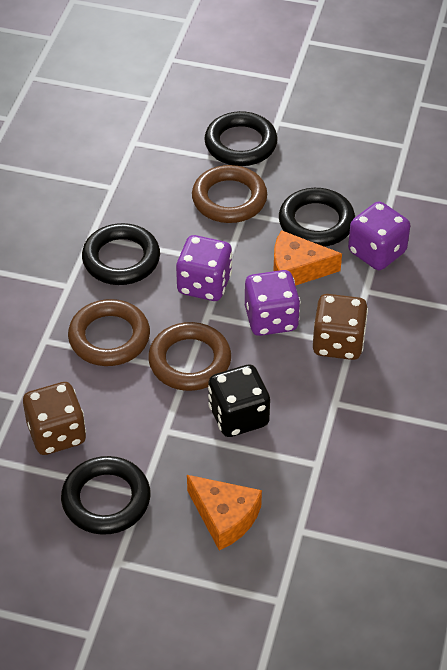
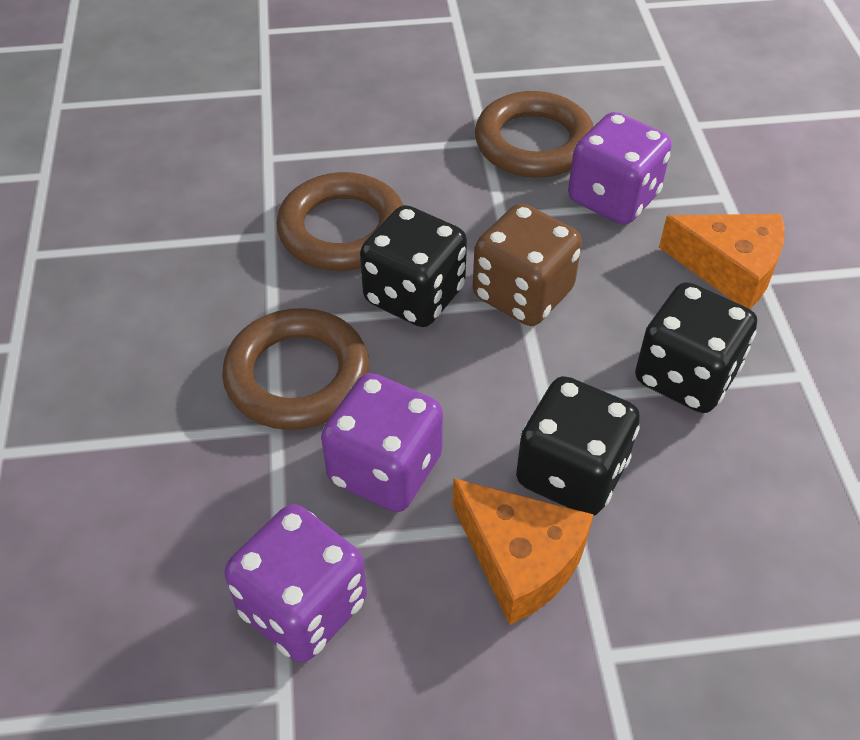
black dice: [208,364,270,437] = 1 -> [360,205,467,327] [516,376,640,516] [635,282,757,413] = 3
black ring: [61,456,151,535] [82,223,160,285] [204,111,278,166] [279,188,355,247] = 4 -> none = 0
brown dice: [23,382,86,455] [313,294,368,360] = 2 -> [473,203,582,326] = 1

